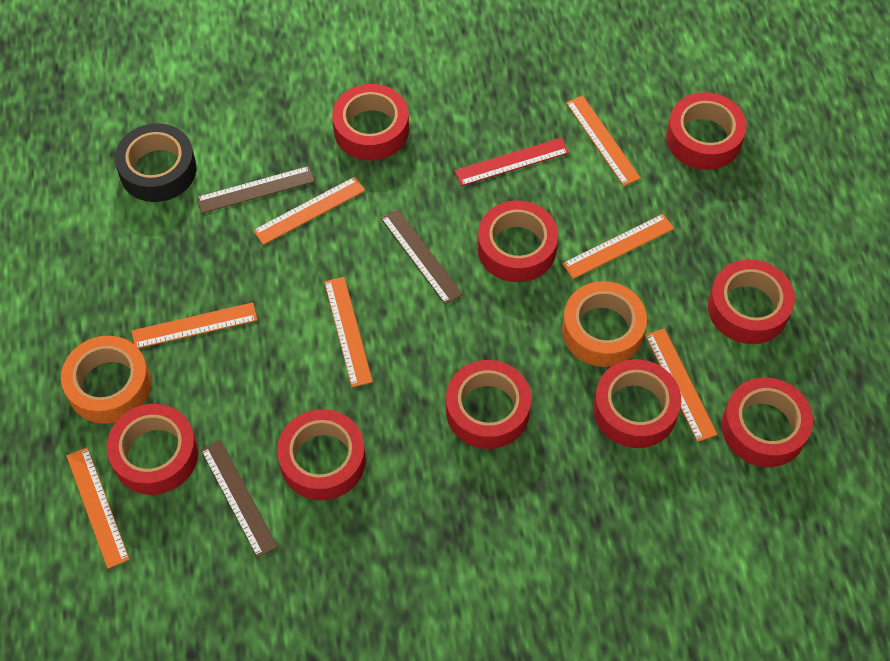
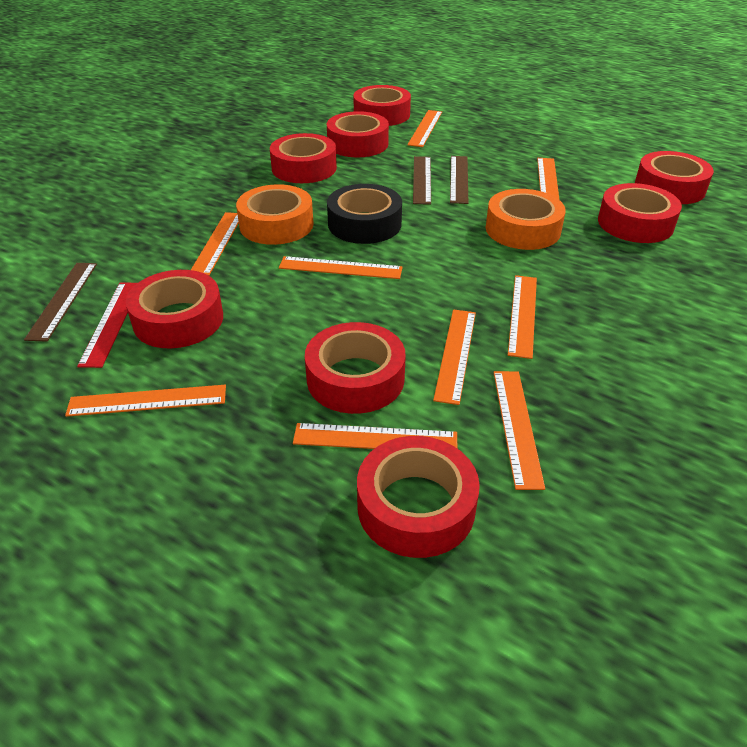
orange ruler: [66,447,129,569] [132,302,257,348] [253,177,365,245] [324,277,373,387] [562,214,674,279] [566,95,641,186] [645,328,718,442] = 7 -> [65,385,226,417] [191,212,239,276] [279,256,403,279] [293,423,457,449] [407,110,442,147] [433,309,476,405] [493,371,545,490] [508,275,537,359] [537,158,560,200] = 9
red tape: [106,404,198,495] [277,409,366,500] [332,84,409,161] [446,360,531,449] [478,200,558,282] [593,359,681,448] [666,92,747,170] [708,260,795,344] [722,378,813,467] = 9 -> [126,270,223,348] [270,133,337,183] [305,322,406,414] [327,111,389,158] [353,85,411,126] [357,436,480,558] [598,183,682,243] [635,151,714,204] = 8

